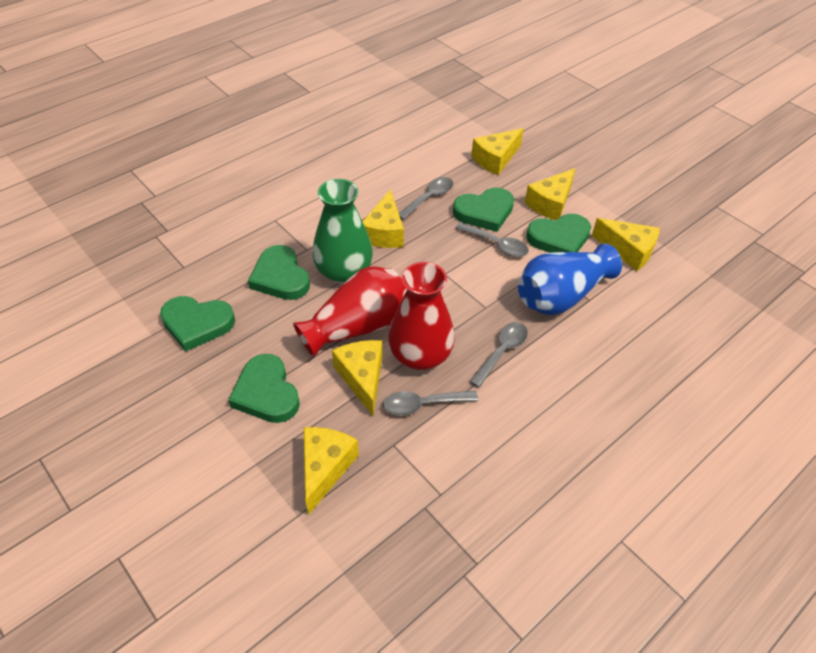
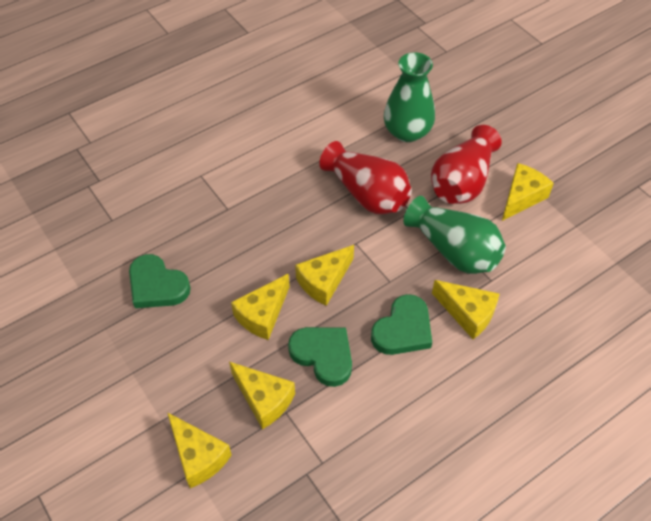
blue vase: [518,243,622,315] = 1 -> none = 0
green heart: [160,296,235,351] [228,354,300,423] [248,245,310,300] [453,187,514,232] [526,214,591,253] = 5 -> [129,254,191,308] [288,327,352,387] [371,294,432,355] = 3
green vase: [313,179,373,283] = 1 -> [384,52,435,142] [403,196,506,274] = 2
grey spoon: [383,391,478,416] [399,177,453,220] [455,222,529,257] [469,322,528,388] = 4 -> none = 0

